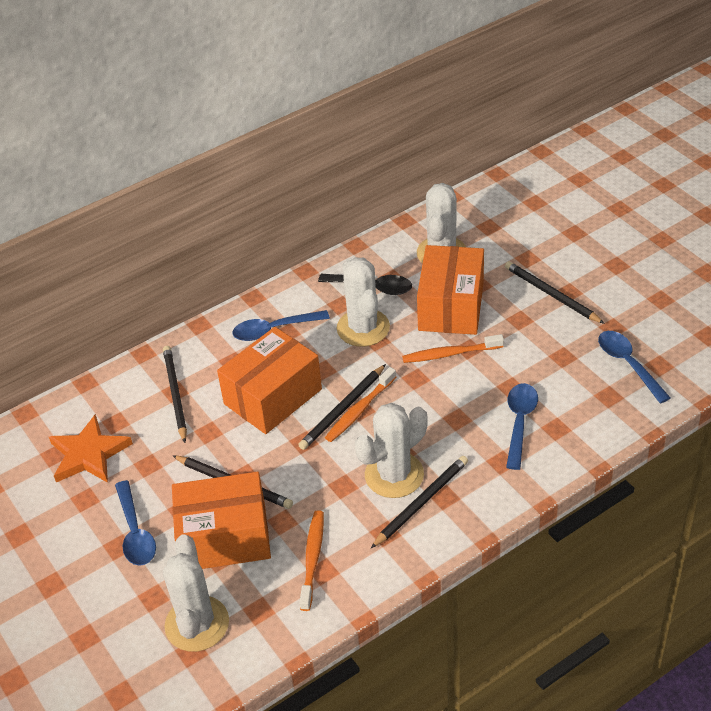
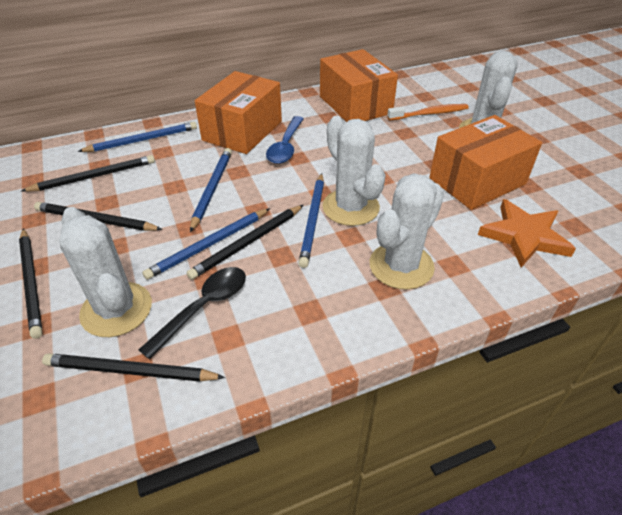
blue pencil: none = 0 -> [78,122,197,152] [142,208,270,280] [190,148,232,232] [298,173,324,268] = 4
blue spoon: [115,480,156,566] [232,310,330,341] [506,383,538,470] [598,331,670,404] = 4 -> [266,116,304,164] = 1
orange toothbrush: [299,510,324,611] [325,367,396,442] [402,334,504,363] = 3 -> [387,104,469,121] = 1

